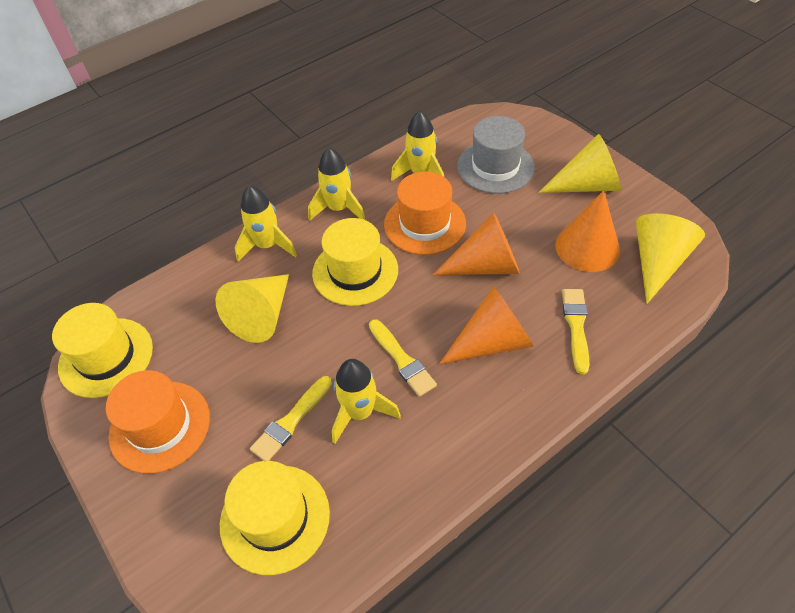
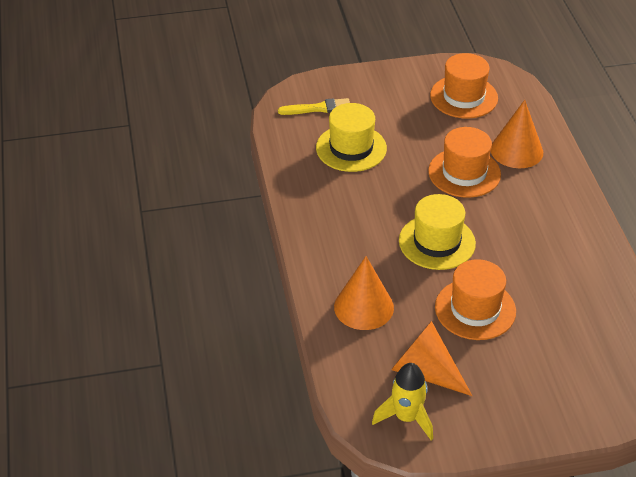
grey hat: [457,116,535,194] = 1 -> none = 0
orange hat: [106,370,210,474] [384,172,466,255] = 2 -> [428,127,501,198] [430,53,498,118] [435,259,516,340] = 3
yellow brush: [250,376,332,461] [369,319,437,397] [562,289,589,374] = 3 -> [278,98,350,115] = 1
yellow cone: [215,274,289,343] [538,134,621,193] [636,213,705,304] = 3 -> none = 0
yellow hat: [52,303,153,398] [220,461,330,575] [312,218,398,306] = 3 -> [316,103,387,172] [399,194,476,270] = 2
yellow rocket: [235,186,297,262] [308,148,366,221] [332,359,401,444] [391,111,444,181] = 4 -> [372,363,433,440] = 1

